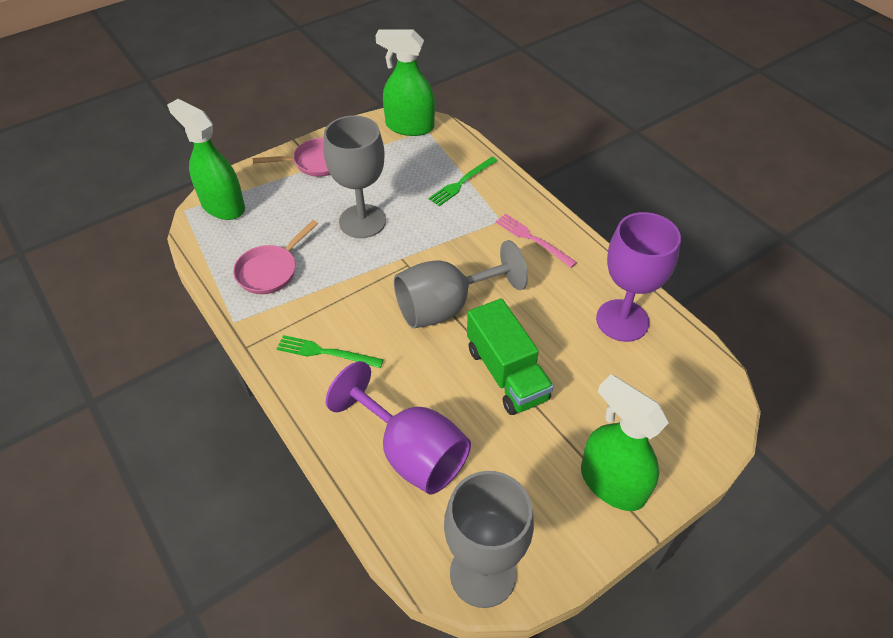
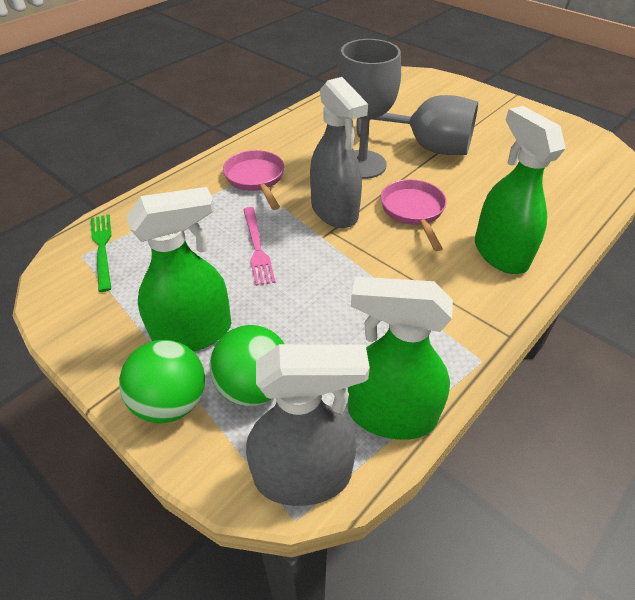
green ball: none = 0 -> [119,340,205,423] [209,325,284,406] = 2
green fork: [277,335,384,368] [429,157,498,206] = 2 -> [91,215,111,292] = 1
green truck: [467,298,554,415] = 1 -> none = 0
grey goblet: [324,115,386,238] [394,240,528,329] [444,471,534,608] = 3 -> [337,39,401,179] [357,95,478,155] = 2
grey spray bottle: none = 0 -> [246,344,370,506] [310,77,368,228] = 2
purple goblet: [326,361,471,495] [596,212,681,342] = 2 -> none = 0

